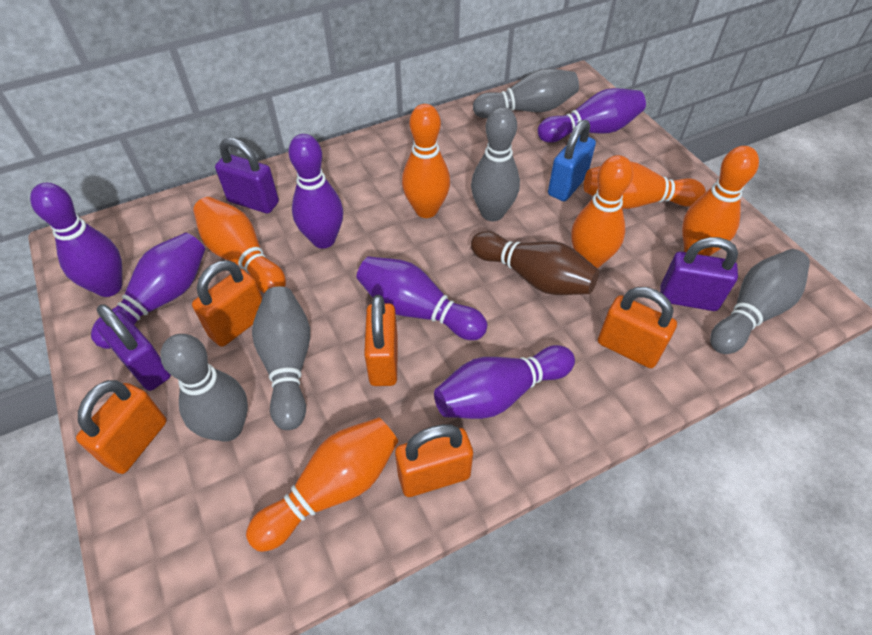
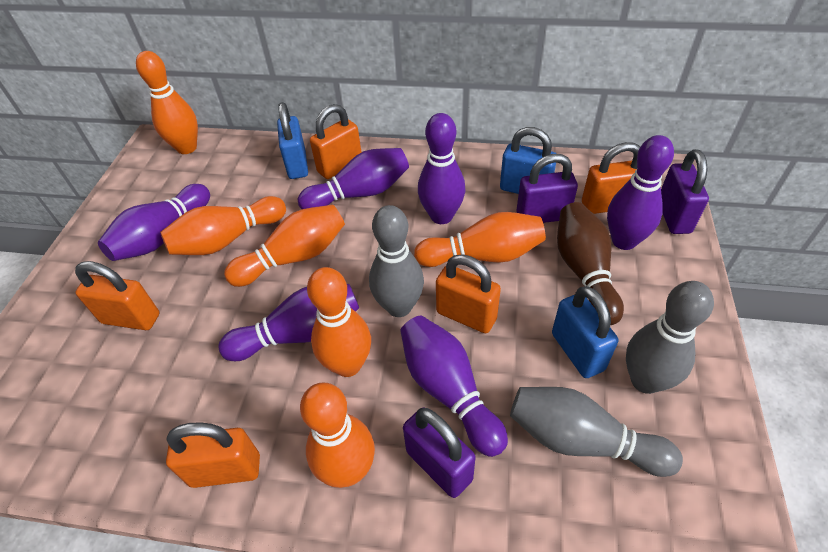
blue padlock: [548,120,596,201] = 1 -> [277,102,308,179] [500,127,556,194] [552,286,618,378] = 3
grey bowling pin: [160,334,248,442] [252,286,310,430] [471,107,520,221] [473,68,579,118] [710,249,810,354] = 5 -> [369,205,424,317] [510,387,683,477] [626,281,714,394] = 3

